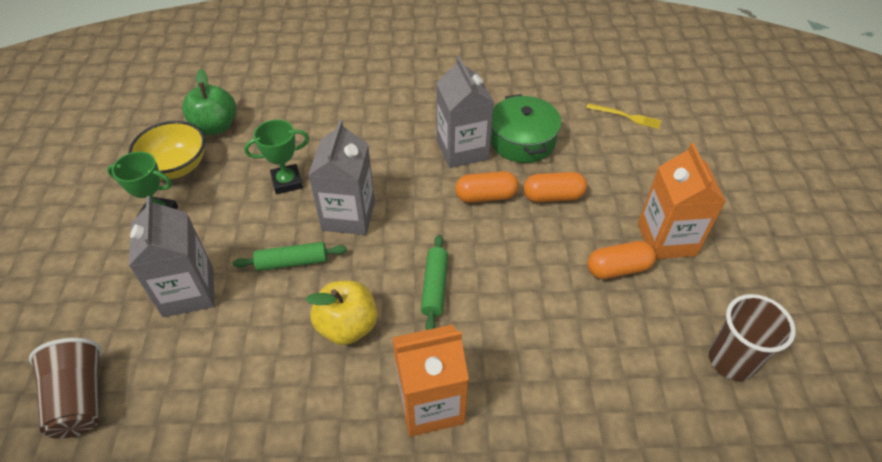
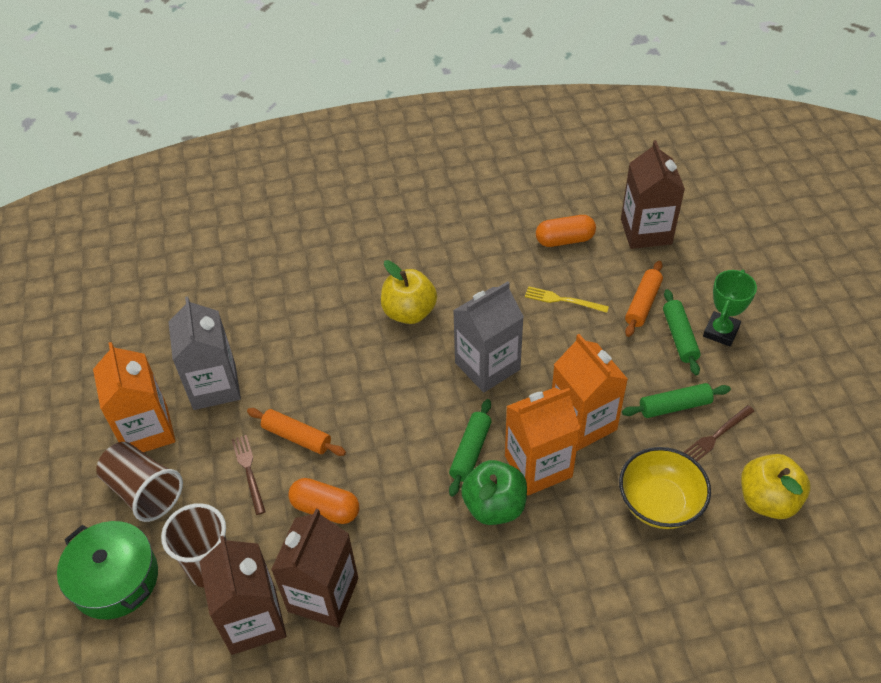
brown carton: none = 0 -> [199,536,287,655] [271,509,358,628] [621,140,685,249] = 3
brown fork: none = 0 -> [232,435,266,515] [684,405,754,461] = 2
green rolling pin: [233,242,347,271] [421,235,448,330] = 2 -> [449,399,491,497] [622,383,731,418] [663,289,701,375] = 3
green trophy: [107,151,178,216] [244,120,309,194] = 2 -> [703,270,757,347] = 1
grey carton: [129,196,214,317] [308,120,375,235] [436,56,494,168] = 3 -> [168,296,241,410] [453,281,524,393] = 2
orange capsule: [455,171,519,203] [523,172,587,202] [587,241,656,279] = 3 -> [288,478,359,524] [536,215,596,247] = 2
orange carton: [392,324,469,437] [638,143,726,259] = 2 -> [93,342,176,452] [505,387,580,496] [552,334,628,451] = 3
orange rolling pin: none = 0 -> [247,408,346,456] [625,261,663,337] = 2
yellow apple: [306,281,378,345] = 1 -> [381,260,437,324] [741,454,810,519] = 2

